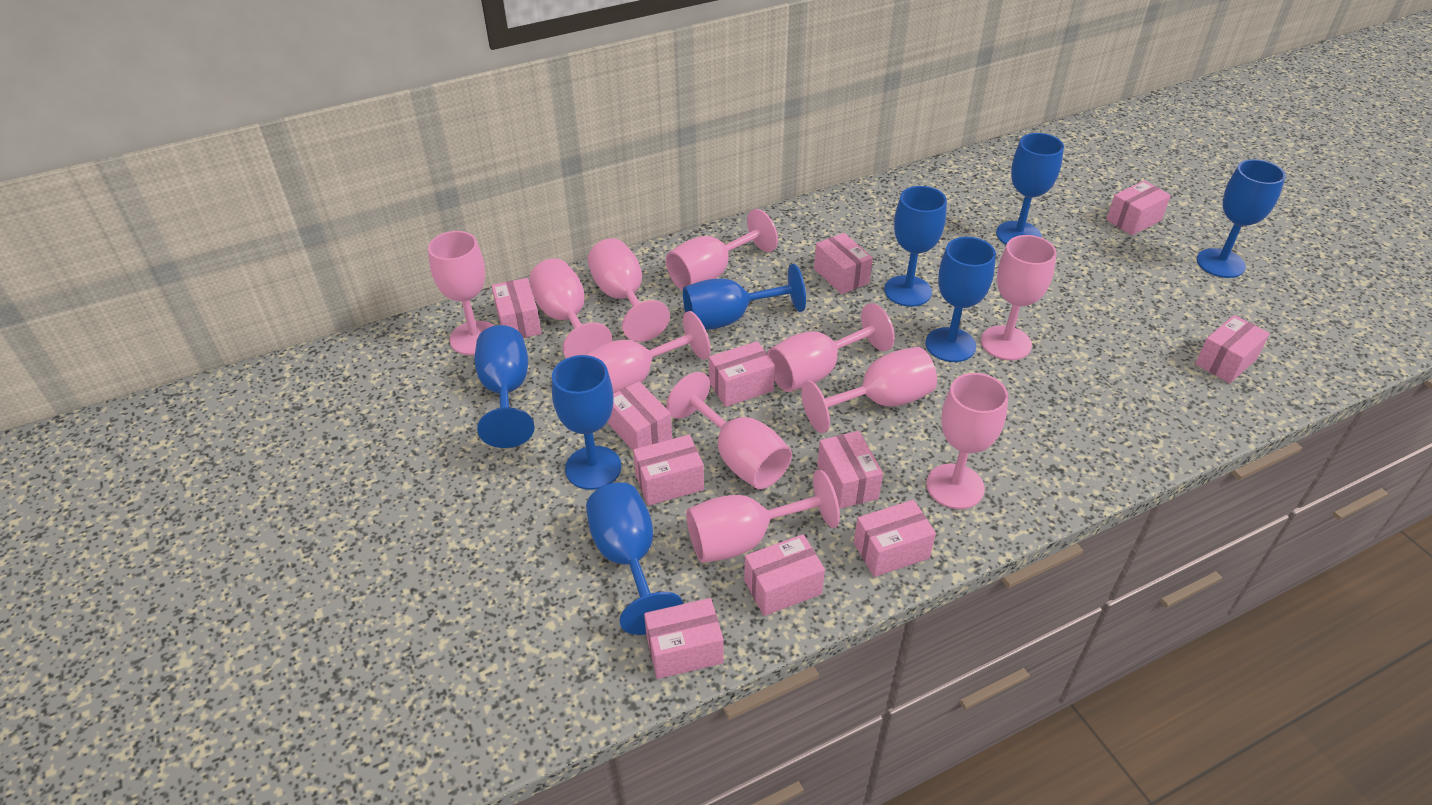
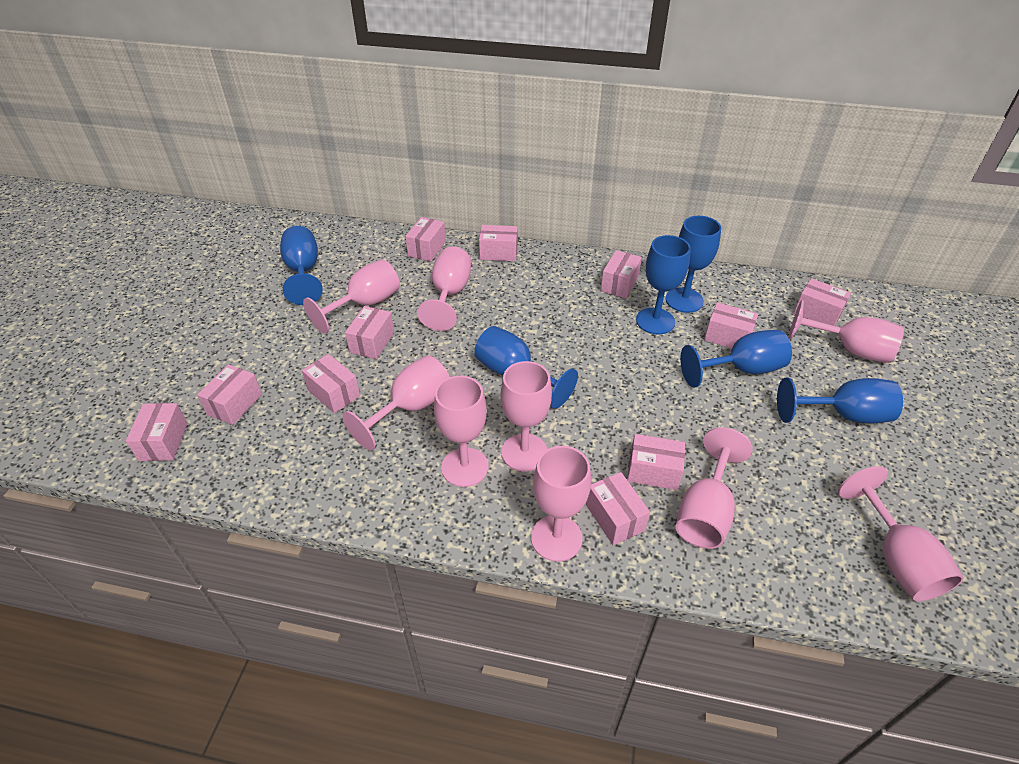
blue goblet: [475,325,534,448] [552,355,621,490] [586,482,683,635] [683,264,806,330] [884,186,947,307] [925,237,996,362] [996,133,1064,245] [1197,159,1286,278] = 8 -> [280,226,323,305] [474,326,578,409] [636,235,691,334] [665,216,721,313] [680,330,792,388] [777,378,903,424] = 6
pink goblet: [428,231,495,355] [529,258,612,358] [584,311,711,394] [588,238,670,342] [666,209,778,291] [666,372,792,489] [686,469,840,563] [768,303,895,392] [801,347,937,433] [926,373,1008,509] [981,235,1057,360] = 11 -> [303,260,400,334] [342,355,449,450] [417,247,471,331] [434,376,489,487] [501,361,552,472] [531,446,591,562] [676,427,753,549] [789,300,904,363] [838,466,964,601] = 9

